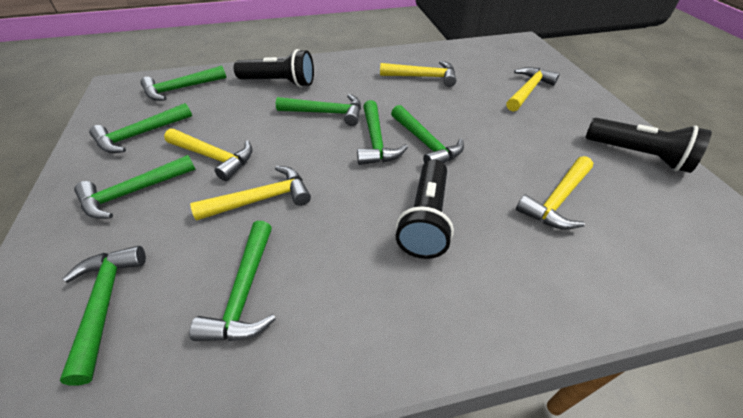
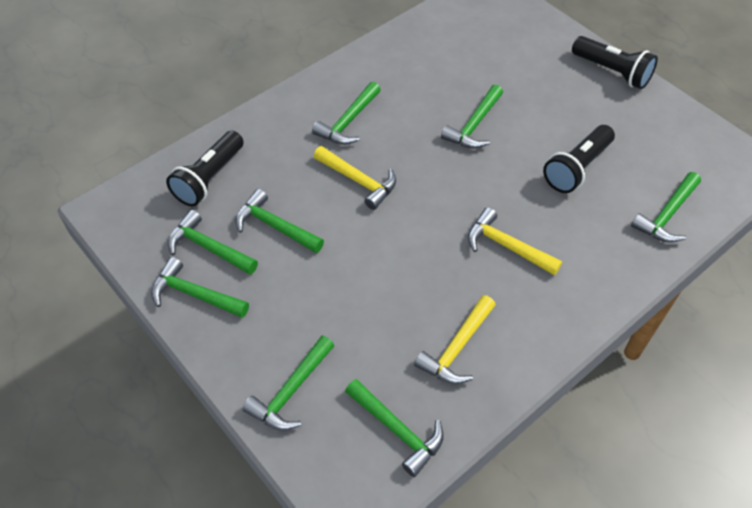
yellow hammer: [164,129,252,181] [190,166,311,221] [380,61,456,87] [507,67,560,112] [516,156,593,230] = 5 -> [314,146,396,210] [414,295,496,384] [468,207,562,276] = 3

